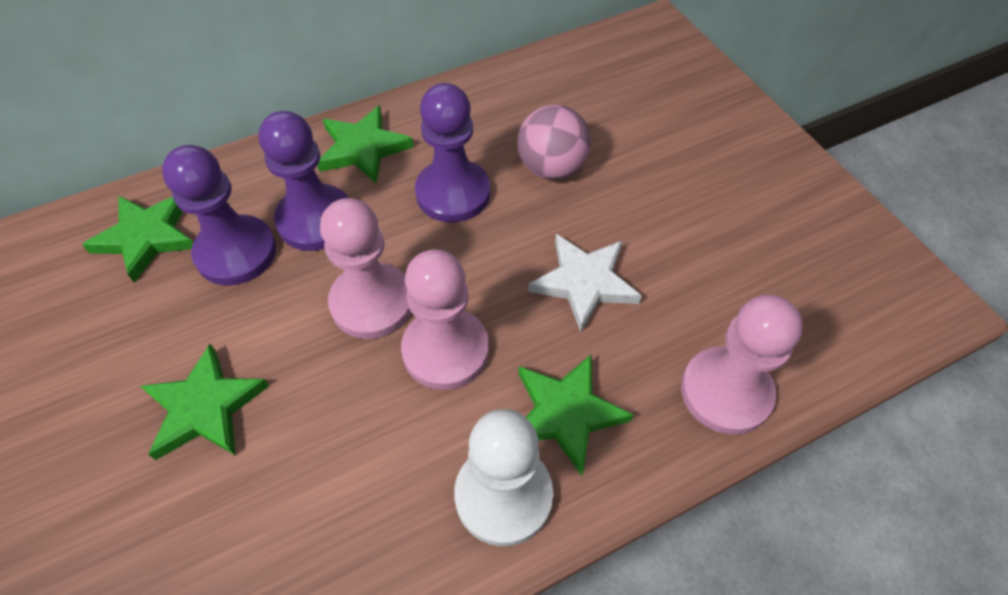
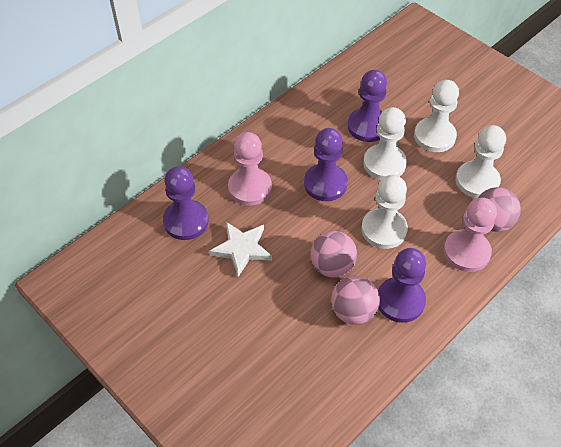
green star: [82,195,193,283] [141,344,269,460] [317,105,414,184] [518,355,633,476] = 4 -> none = 0
pink ball: [518,105,591,180] = 1 -> [311,231,357,278] [331,276,380,325] [478,187,521,232] = 3
pink pawn: [320,198,411,339] [401,250,489,390] [681,295,803,435] = 3 -> [228,132,272,206] [444,198,497,272] = 2
purple pawn: [162,145,276,286] [259,111,349,251] [415,83,490,223] = 3 -> [163,166,209,240] [304,128,348,201] [348,70,387,142] [378,248,426,323] = 4
white pawn: [454,409,553,546] = 1 -> [362,175,408,249] [363,107,407,180] [414,80,459,152] [456,125,506,198] = 4

